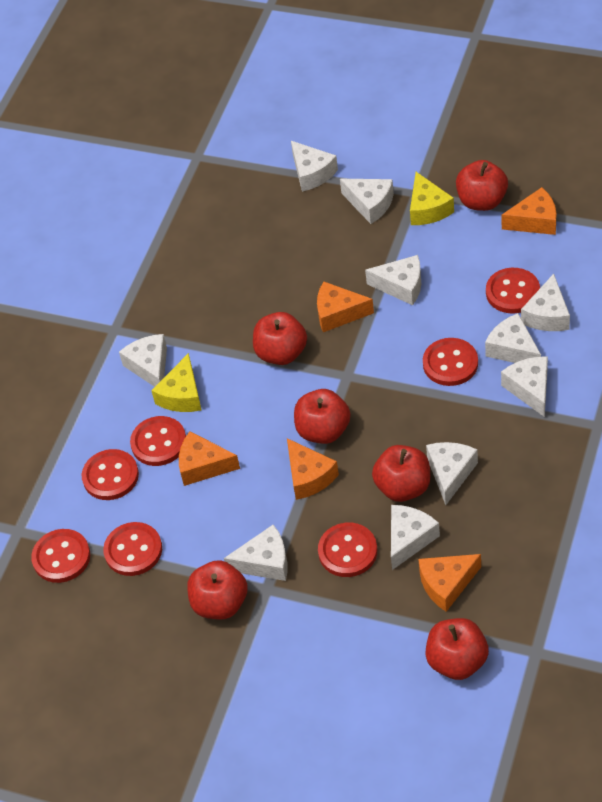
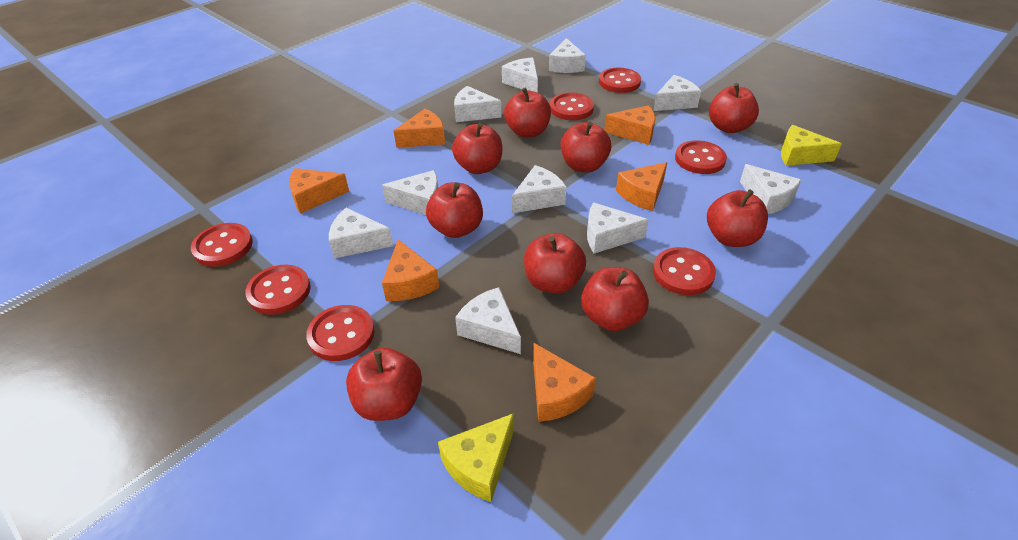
orange cheese: [179,431,240,486] [287,438,339,500] [317,282,374,332] [418,554,481,612] [502,187,556,235] = 5 -> [289,168,349,214] [382,239,439,301] [394,109,445,148] [533,343,596,422] [604,105,655,145] [616,162,667,211] = 6
red apple: [187,560,248,619] [253,312,307,365] [294,389,351,444] [372,445,430,502] [426,618,489,680] [456,160,508,211] = 6 -> [346,348,422,421] [426,182,483,238] [452,123,502,174] [504,87,551,138] [524,233,586,294] [561,122,611,172] [581,267,649,331] [707,189,768,247] [709,83,759,133] = 9

